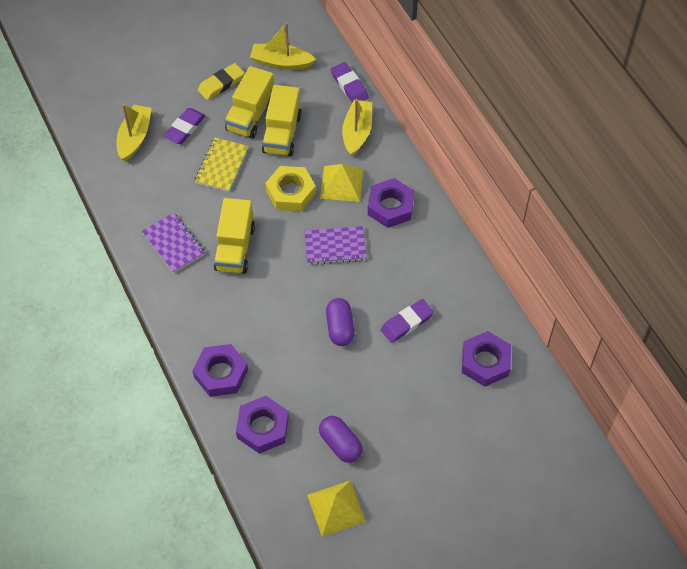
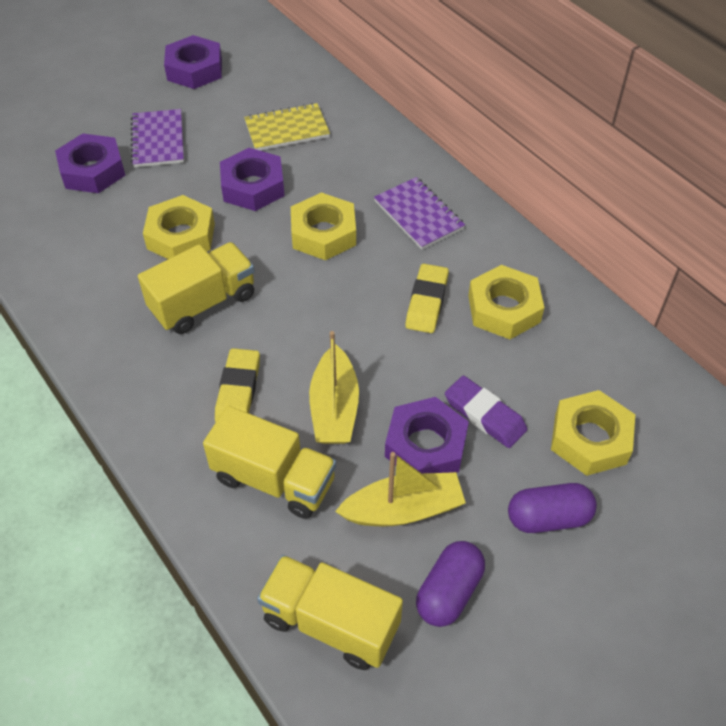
purple eraser: [164,108,205,144] [331,62,369,102] [381,299,434,343] = 3 -> [445,376,527,448] = 1
yellow boat: [117,104,152,162] [250,23,316,70] [342,99,372,157] = 3 -> [309,331,359,444] [335,452,466,526] = 2
yellow eraser: [198,63,244,100] = 1 -> [215,348,260,422] [405,264,449,333] = 2
yellow nut: [265,166,316,212] = 1 -> [143,195,215,259] [291,192,356,260] [468,265,544,339] [551,390,635,476] = 4
yellow pyramid: [307,481,366,537] [320,164,363,202] = 2 -> none = 0

